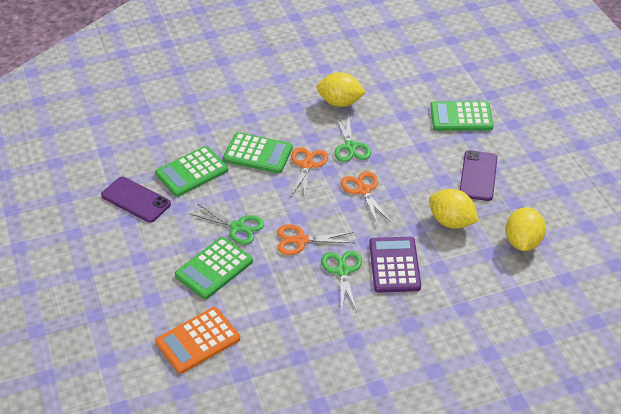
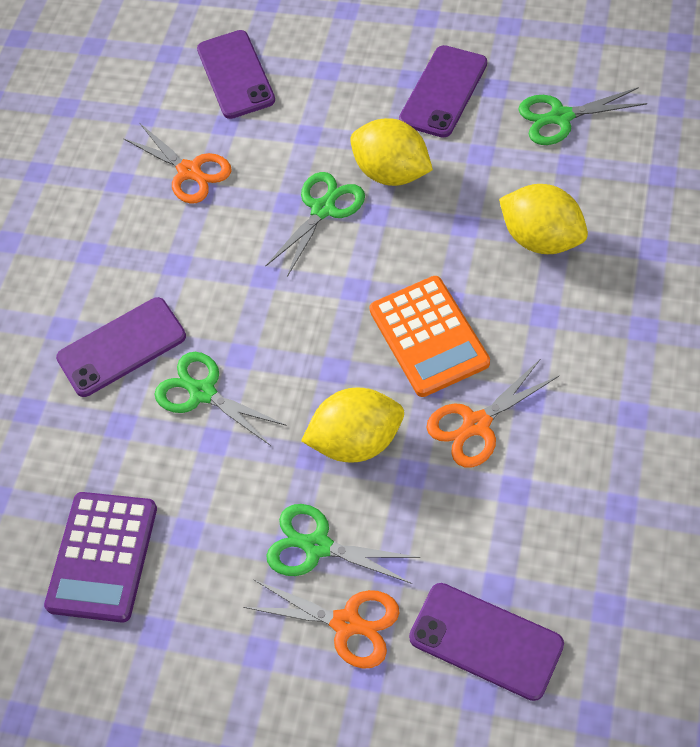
green calculator: [155,146,228,197] [175,237,253,299] [223,132,293,173] [430,101,494,131] = 4 -> none = 0
green scissors: [190,204,264,245] [321,251,362,312] [334,114,371,162] = 3 -> [155,352,287,446] [265,172,365,277] [266,504,420,584] [518,87,647,145] = 4
purple phone: [101,177,171,223] [460,150,497,201] = 2 -> [56,297,186,397] [197,30,275,119] [399,45,487,138] [409,583,564,701] = 4

